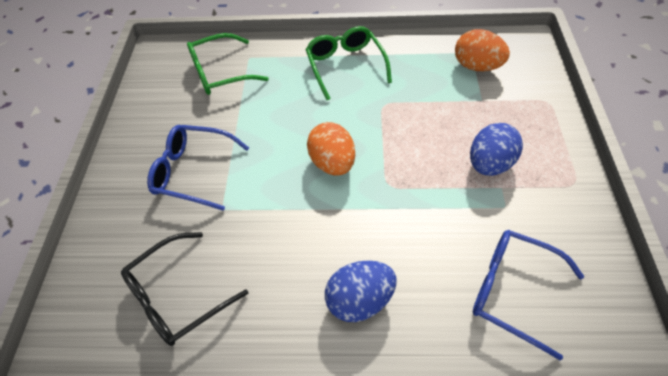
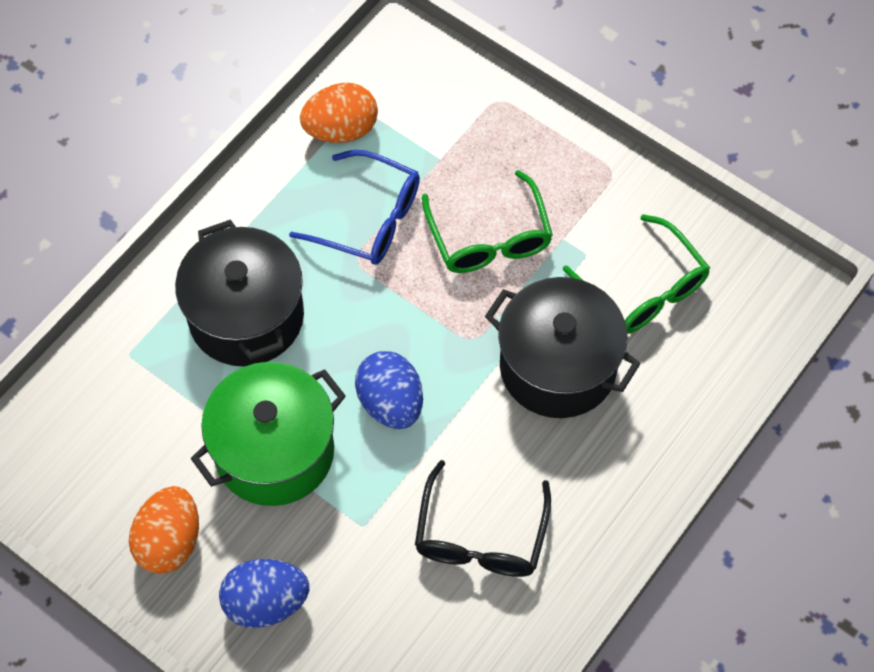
black pot: none = 0 -> [175,219,304,367] [485,277,641,418] = 2
blue glasses: [147,125,249,211] [473,230,584,360] = 2 -> [289,150,420,265] = 1
green pot: none = 0 -> [190,362,346,506] = 1

